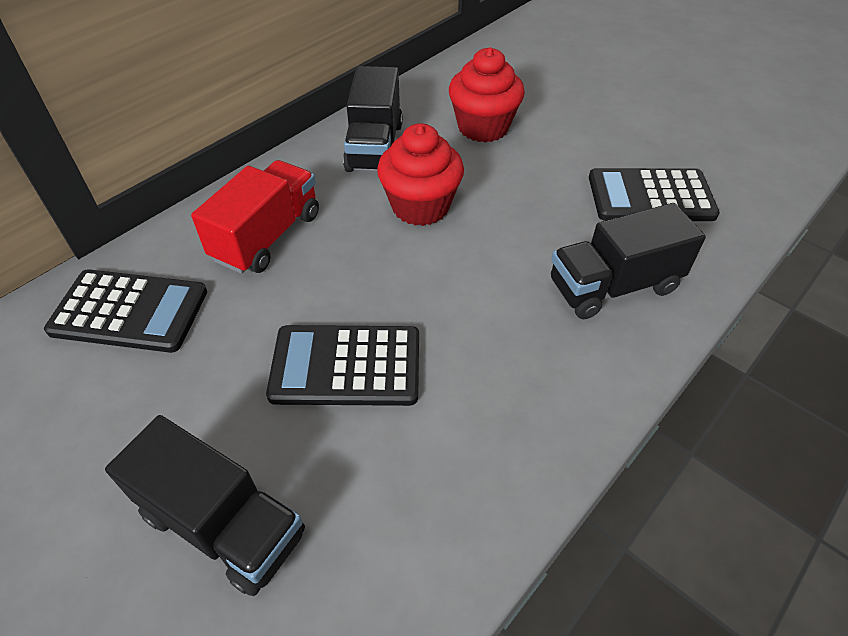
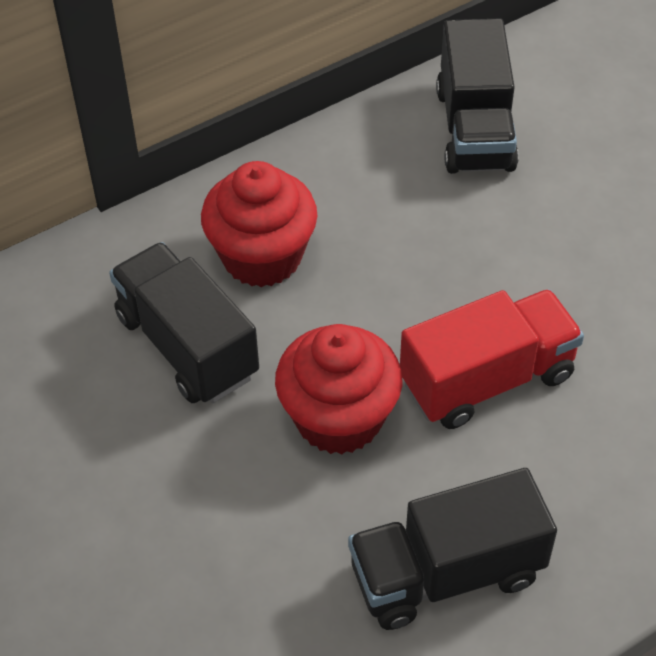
black calculator: [44,270,207,353] [266,325,419,406] [589,168,720,221] = 3 -> none = 0

